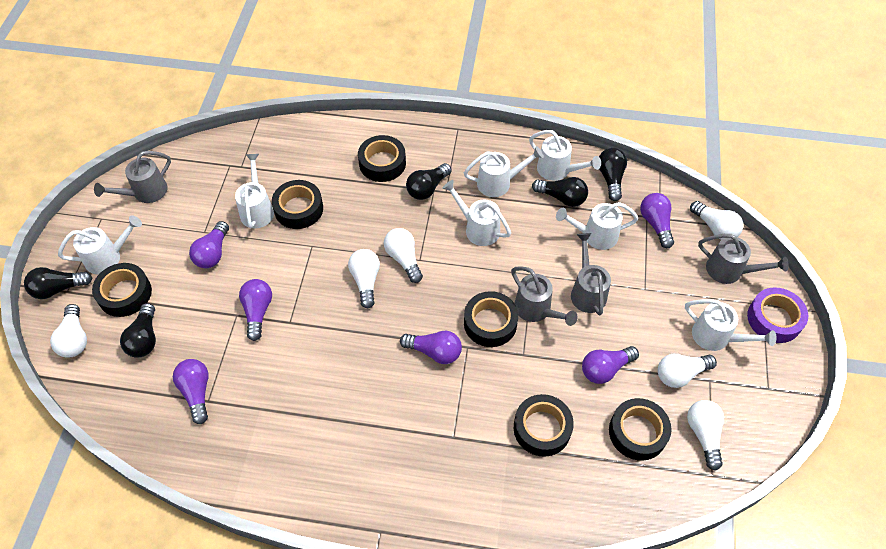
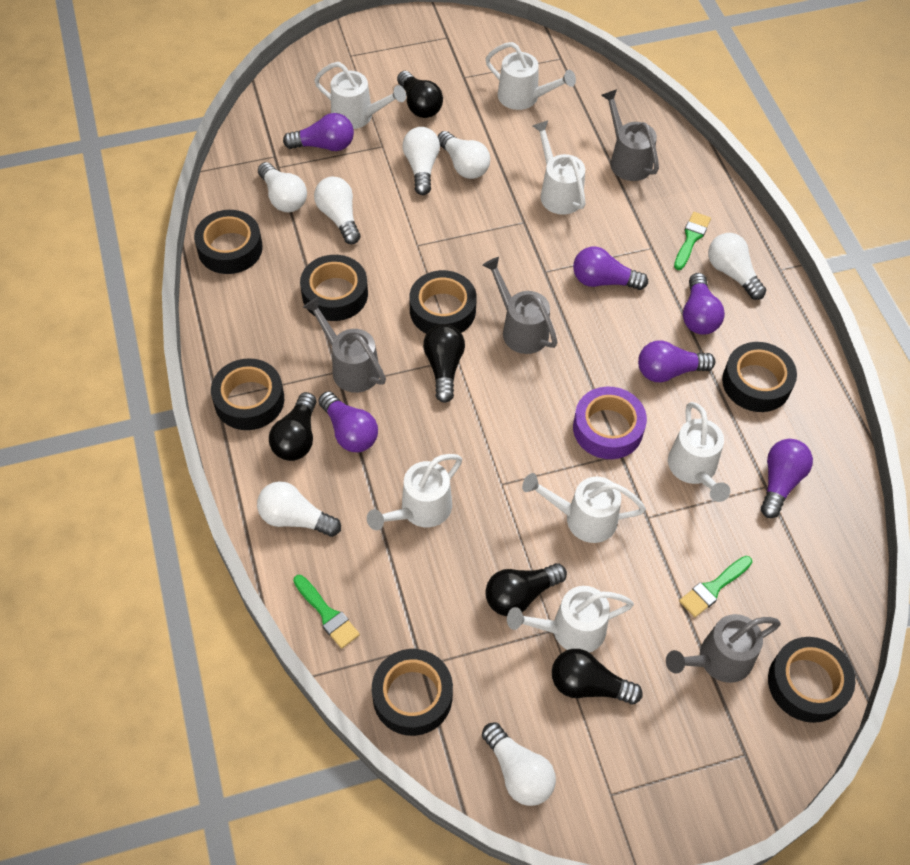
black tape: [92,263,152,317] [272,180,323,229] [358,135,406,182] [464,291,518,347] [514,394,574,457] [609,398,672,461] = 6 -> [194,210,263,274] [211,358,284,430] [300,255,368,321] [372,649,453,736] [409,270,477,334] [722,342,797,412] [768,637,855,723] = 7
green brush: none = 0 -> [293,575,360,649] [674,212,711,270] [679,556,752,617] = 3
white light bulb: [50,304,87,357] [348,249,380,308] [384,228,423,283] [658,354,717,388] [687,400,724,471] [690,201,743,240] = 6 -> [257,481,341,537] [258,162,307,212] [314,177,361,244] [403,127,440,195] [438,131,490,179] [482,722,556,806] [708,233,766,300] = 7

